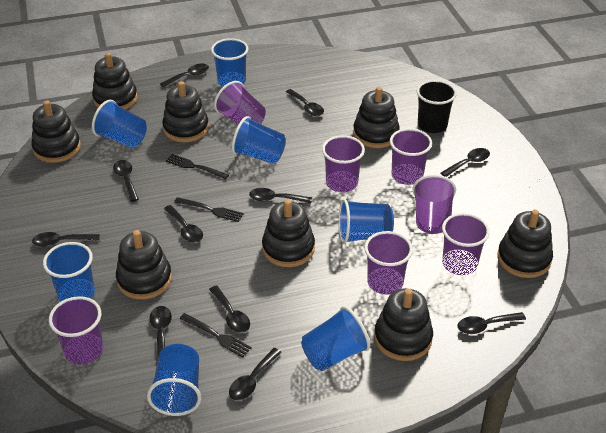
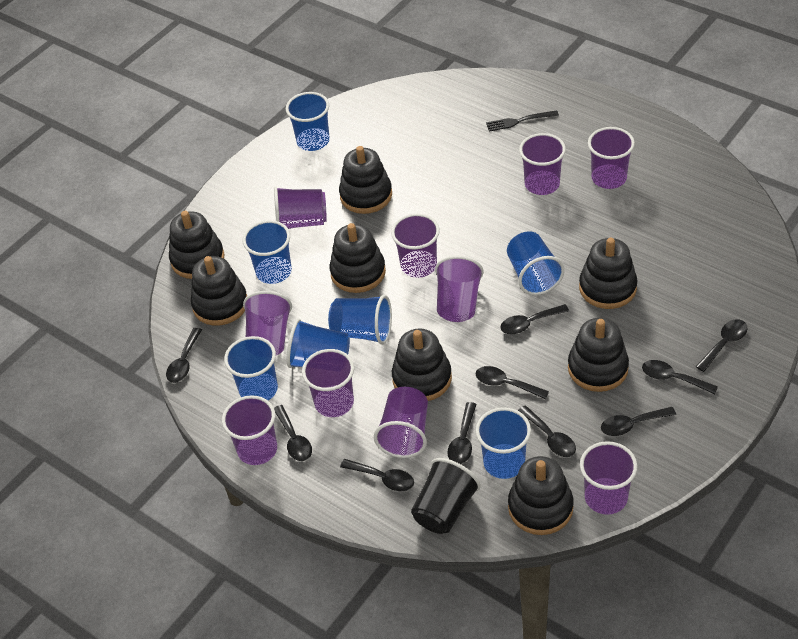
black fork: [166,154,229,179] [174,197,244,222] [179,313,252,358] = 3 -> [486,110,559,132] = 1
black spoon: [32,232,100,247] [113,160,139,202] [149,306,172,366] [160,64,209,87] [164,205,203,243] [209,285,250,333] [229,348,282,400] [249,188,312,203] [286,89,324,116] [441,148,490,177] [457,312,526,334] = 11 -> [166,328,202,383] [274,405,312,461] [340,459,414,491] [447,402,477,464] [476,366,549,399] [500,304,569,334] [518,405,576,457] [601,407,676,436] [642,360,718,394] [696,319,747,372] = 10
purple cup: [49,296,103,365] [214,81,266,125] [322,135,365,192] [364,231,413,295] [390,128,432,185] [412,175,456,234] [442,213,490,275] = 7 -> [222,395,277,465] [243,291,292,355] [274,186,327,229] [302,349,354,417] [374,387,428,458] [391,214,440,278] [435,256,484,322] [519,133,566,195] [580,441,637,515] [588,127,635,189] = 10

